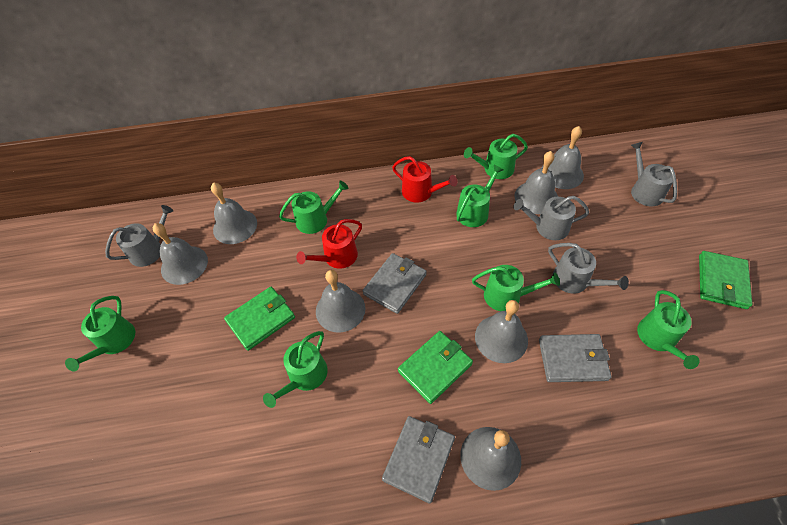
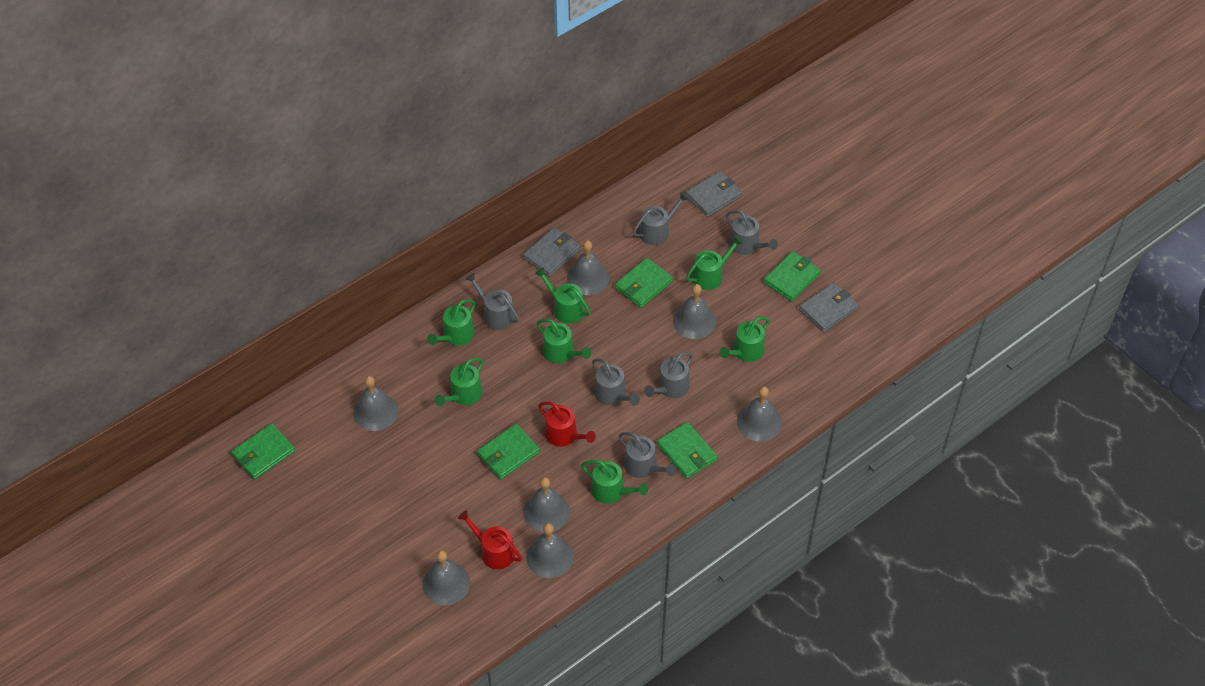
green wallet: [224,287,295,351] [398,331,473,404] [699,251,752,309] = 3 -> [231,423,295,479] [477,424,540,479] [615,258,673,308] [657,422,718,479] [764,251,821,301] = 5
grey watering can: [105,205,173,267] [513,196,589,240] [548,243,629,294] [631,142,677,206] = 4 -> [466,273,519,330] [592,358,640,406] [619,432,676,478] [633,192,689,245] [644,352,693,398] [726,210,778,255] = 6

